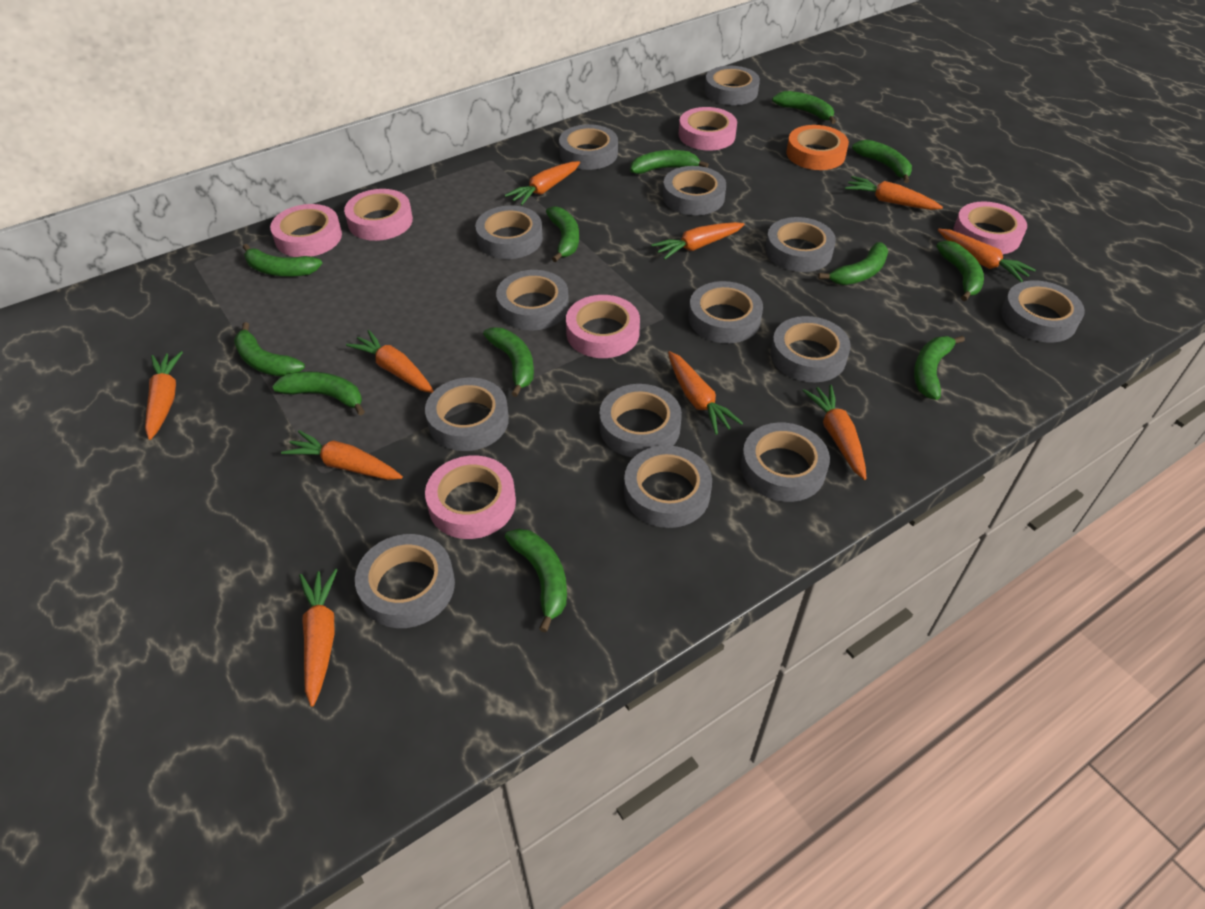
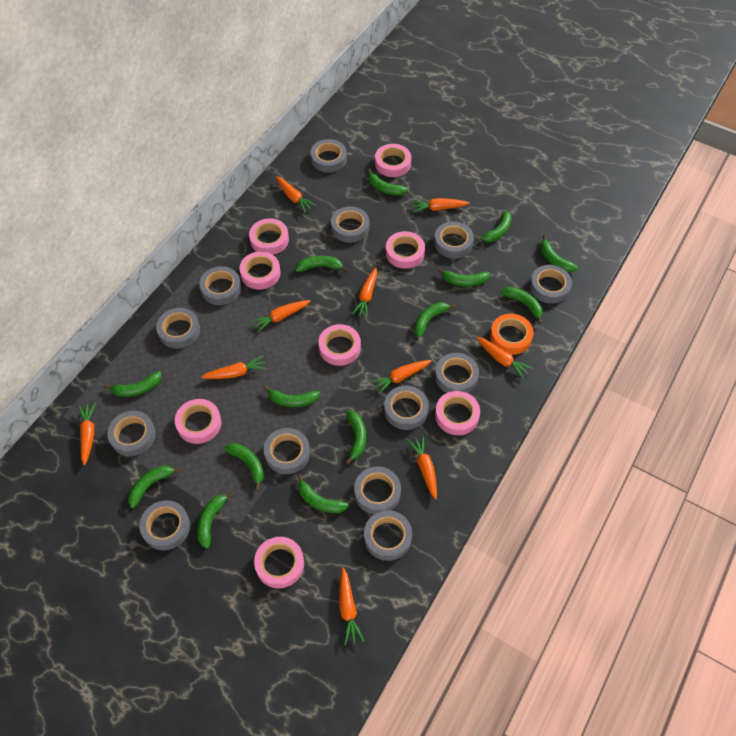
green banana: [234,322,305,377] [243,244,323,276] [272,372,365,416] [483,327,534,397] [505,529,567,633] [546,206,579,262] [630,150,709,174] [772,91,836,124] [818,242,888,285] [852,140,912,183] [914,336,965,400] [936,241,984,301] = 12 -> [105,371,161,397] [128,465,181,508] [197,492,233,549] [224,443,264,491] [263,385,320,407] [295,256,348,272] [298,474,349,513] [346,411,366,464] [368,169,408,196] [414,302,456,337] [438,268,490,286] [476,211,512,242] [501,287,543,324] [540,235,578,272] = 14
grey tape: [355,534,455,628] [425,378,509,451] [475,205,543,259] [496,270,569,331] [559,124,618,170] [599,384,682,458] [624,445,712,528] [663,166,726,215] [688,281,763,343] [704,66,760,105] [741,422,830,502] [765,217,836,272] [771,316,851,382] [1001,280,1085,342] = 14 -> [107,411,156,456] [139,500,190,550] [156,308,200,349] [199,266,241,305] [264,428,310,474] [310,139,347,173] [331,206,369,243] [354,466,401,514] [364,510,412,561] [384,386,429,430] [434,221,474,258] [435,353,479,393] [530,265,572,304] = 13
pink tape: [270,204,342,257] [344,189,413,241] [425,456,516,539] [566,295,640,358] [679,107,737,151] [953,201,1027,254] = 6 -> [175,399,221,444] [240,251,281,290] [249,218,289,255] [254,537,304,589] [319,324,361,366] [375,144,411,177] [386,231,425,269] [435,391,480,435] = 8

